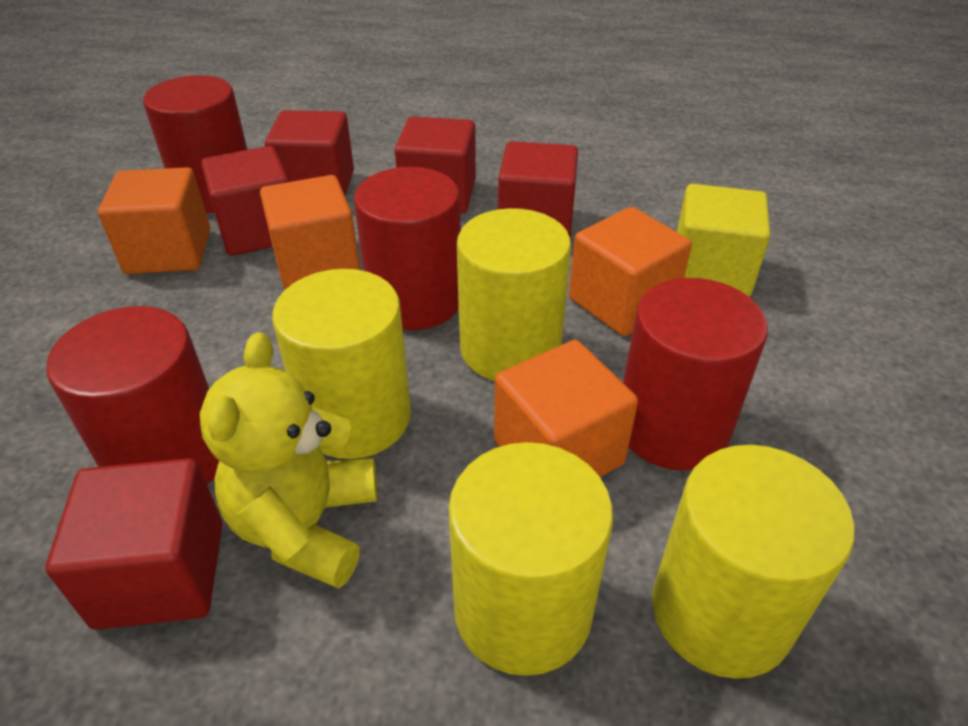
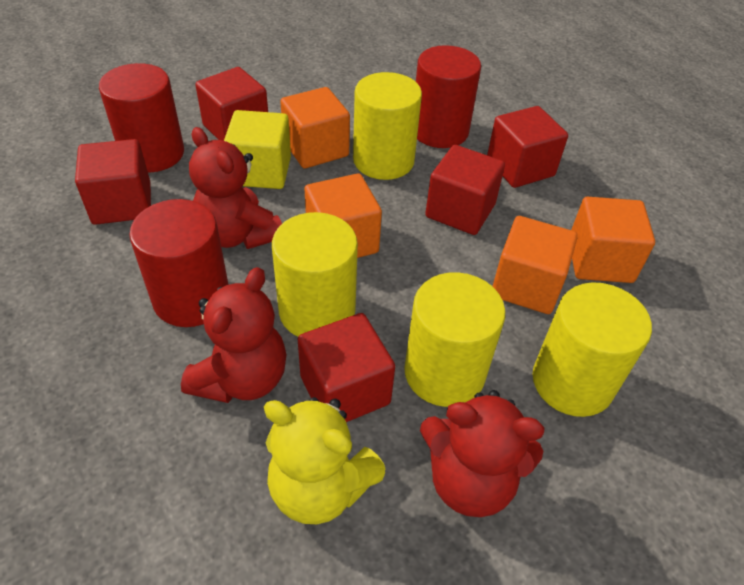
red cylinder: [46,306,219,485] [143,75,247,213] [354,167,461,330] [623,278,768,470] = 4 -> [99,63,184,172] [129,199,229,327] [416,45,481,148] = 3
red teddy bear: none = 0 -> [181,267,286,403] [189,127,282,249] [420,390,544,517] = 3

